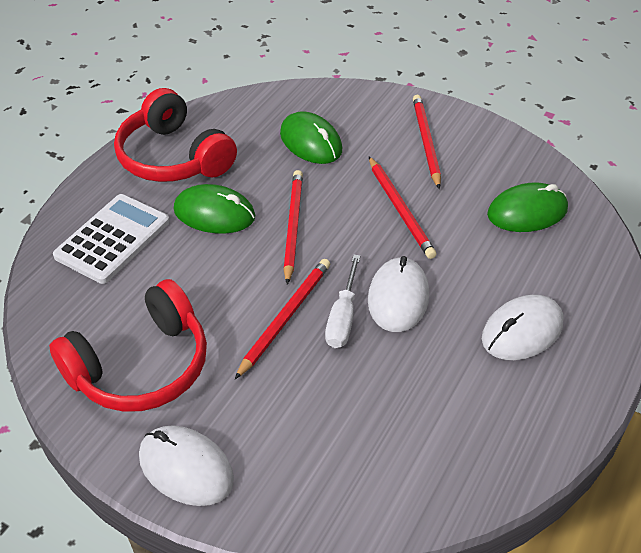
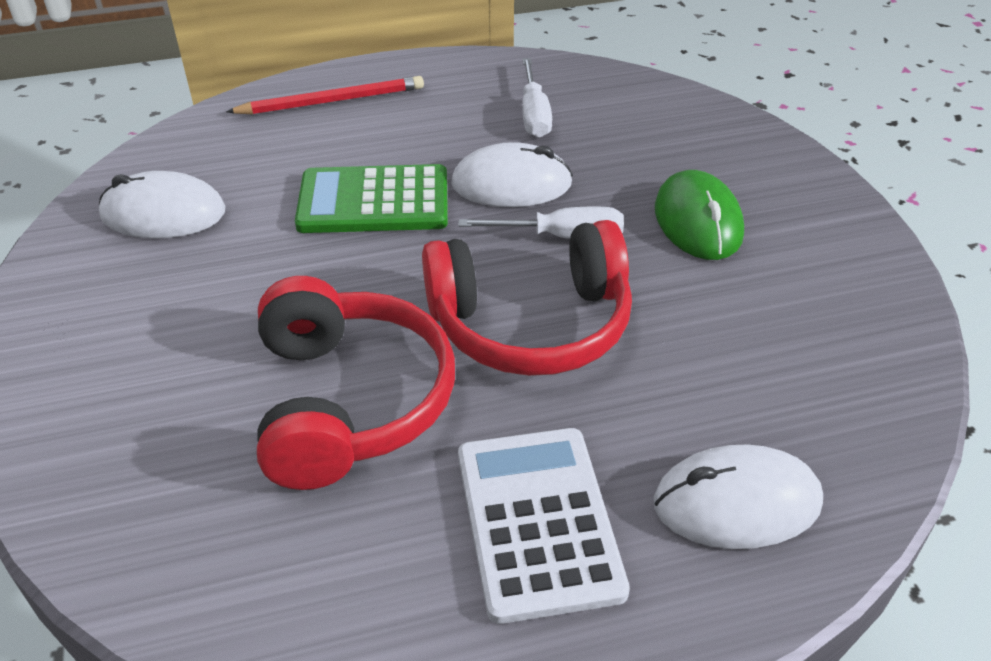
green calculator: none = 0 -> [295,164,448,233] = 1
green mouse: [174,184,255,234] [280,111,342,164] [487,182,568,232] = 3 -> [655,170,744,260] = 1
red pencil: [235,259,330,379] [284,170,303,285] [369,157,437,259] [413,95,441,189] = 4 -> [226,76,424,114] = 1
white screwdriver: [325,255,360,348] = 1 -> [458,207,624,239] [522,58,552,138] = 2

